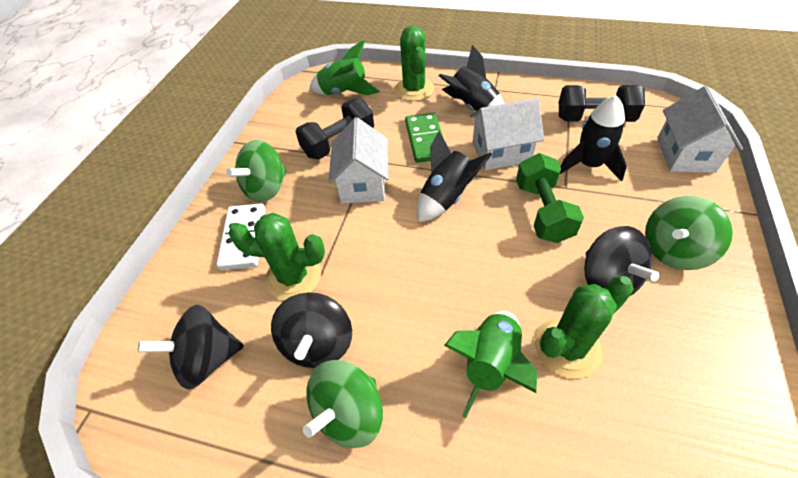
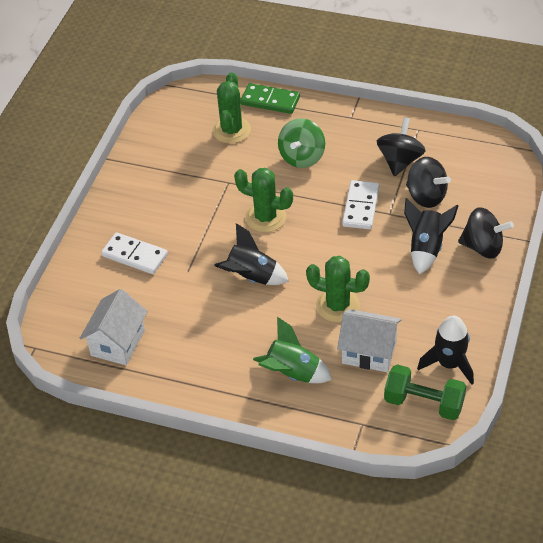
black dumbbell: [295,98,374,159] [559,85,645,122] = 2 -> none = 0
green rocket: [309,40,380,95] [444,311,537,418] = 2 -> [253,317,332,383] = 1
green spinning top: [226,140,287,202] [303,360,383,448] [645,196,733,270] = 3 -> [278,118,325,168] = 1
white domino: [216,203,265,270] = 1 -> [101,232,168,274] [342,180,379,229] = 2
white house: [328,117,389,204] [470,98,544,170] [657,86,743,173] = 3 -> [80,289,148,365] [337,309,402,372] = 2

